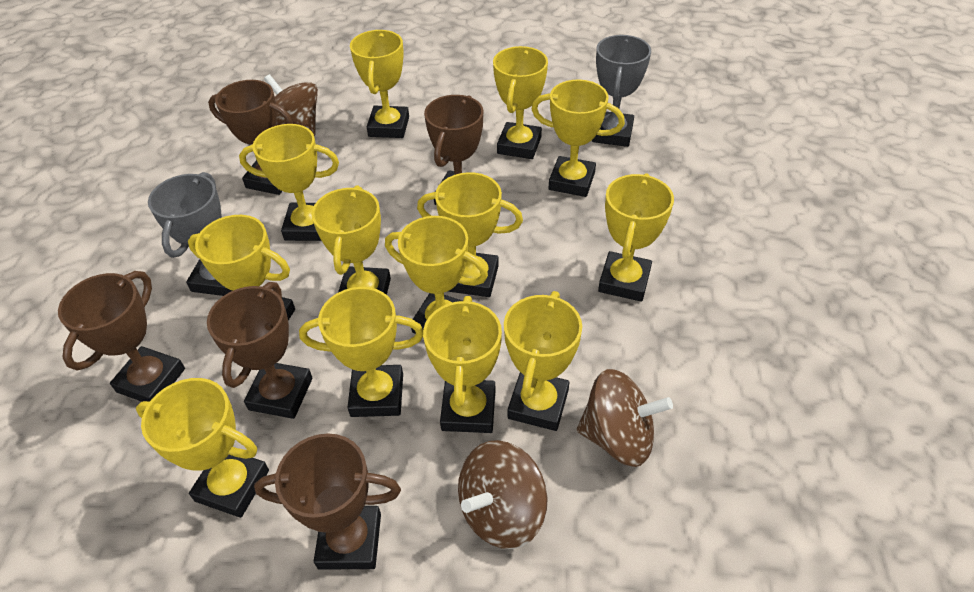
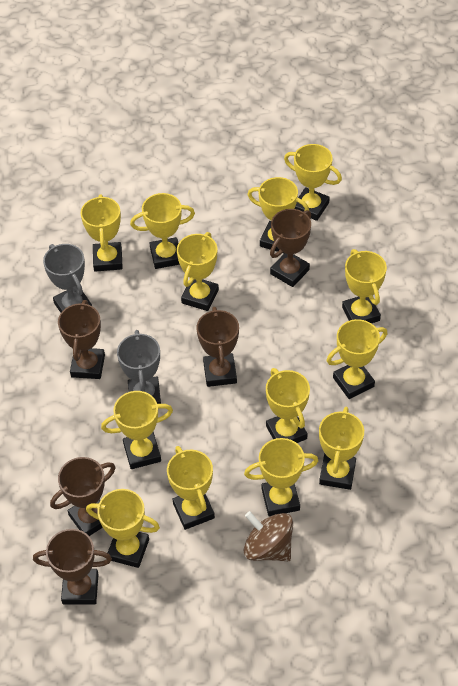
brown spinning top: [264,74,318,137] [458,440,548,549] [577,369,673,467] = 3 -> [244,511,293,561] = 1

